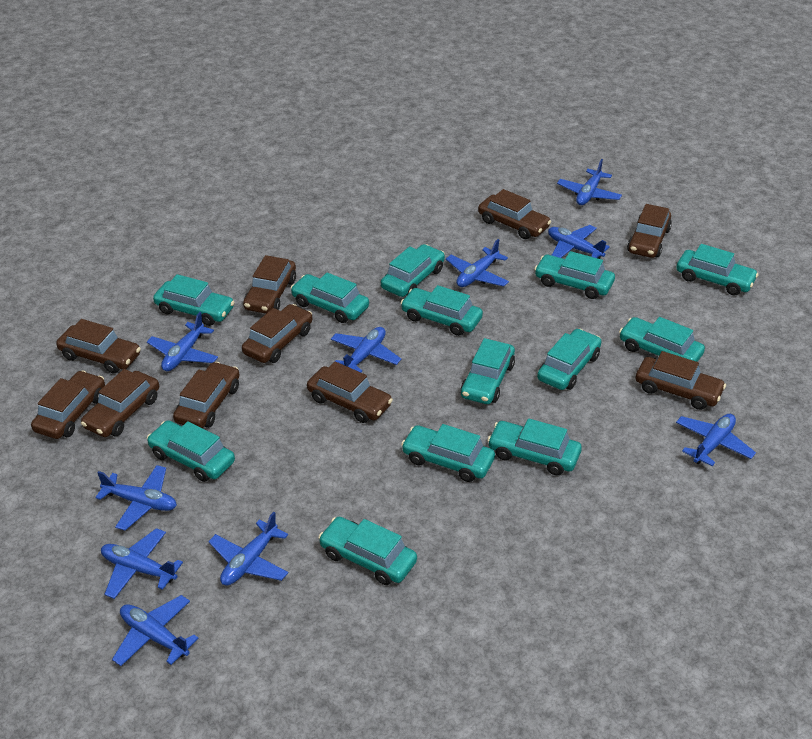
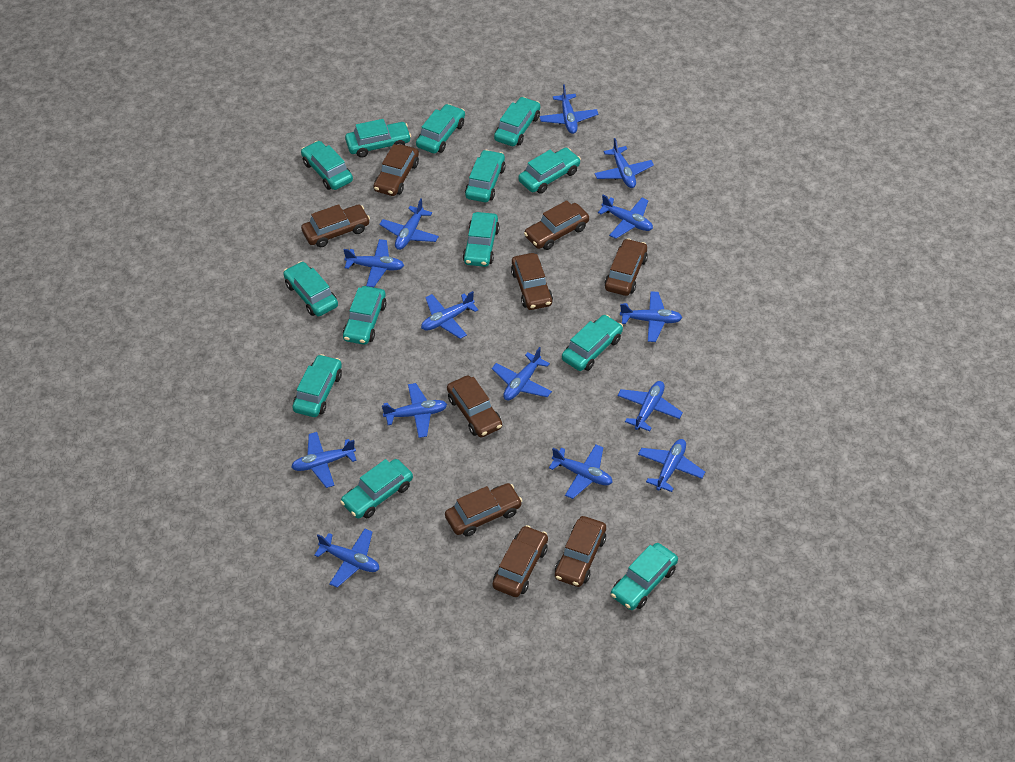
blue plane: [95,465,177,530] [101,528,183,599] [112,595,199,666] [147,312,218,371] [208,512,288,586] [331,327,401,373] [446,239,509,287] [548,225,610,259] [557,159,622,205] [676,414,756,466] = 10 -> [291,432,356,488] [314,529,379,588] [344,239,404,287] [379,198,439,250] [382,383,447,438] [421,291,478,339] [492,347,552,401] [539,84,598,134] [549,445,613,499] [595,138,654,188] [598,195,653,239] [617,381,683,431] [620,291,682,342] [638,439,705,492] = 14
brown car: [31,370,105,439] [56,319,141,373] [81,369,159,437] [173,362,239,428] [242,304,312,363] [243,255,296,314] [307,361,393,423] [478,189,551,239] [627,204,672,258] [636,351,726,410] = 10 -> [301,204,370,247] [373,144,419,196] [445,483,522,537] [447,376,502,437] [492,525,548,597] [511,253,553,310] [524,200,589,250] [555,516,606,587] [604,238,648,296] = 9

